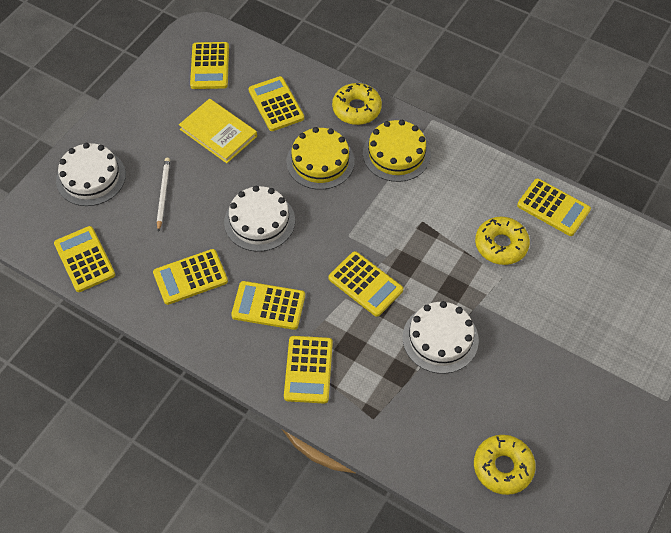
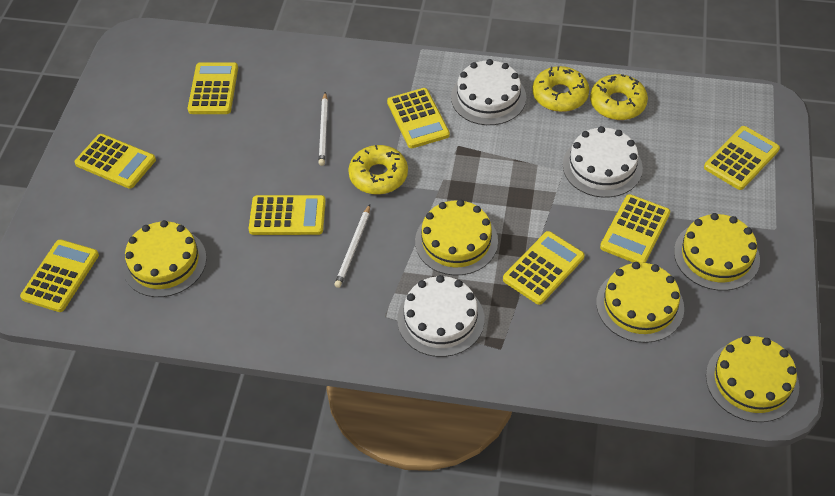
white pencil: [157,158,170,232] = 1 -> [319,92,328,166] [334,204,370,288] = 2
yellow book: [179,99,257,163] = 1 -> none = 0
yellow cake: [286,127,355,190] [363,120,431,182] = 2 -> [122,220,207,297] [415,199,498,275] [596,262,684,343] [674,213,760,291] [706,336,799,422] = 5

